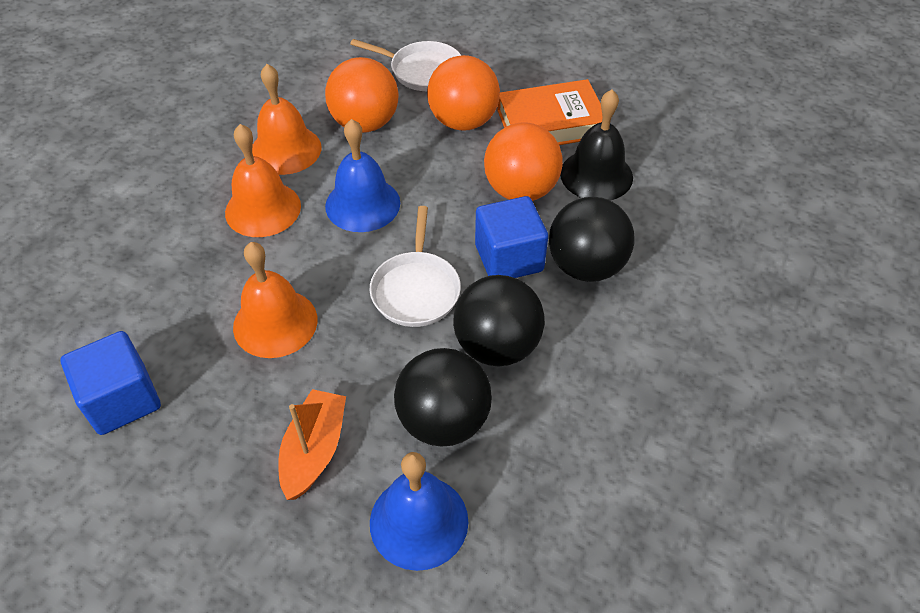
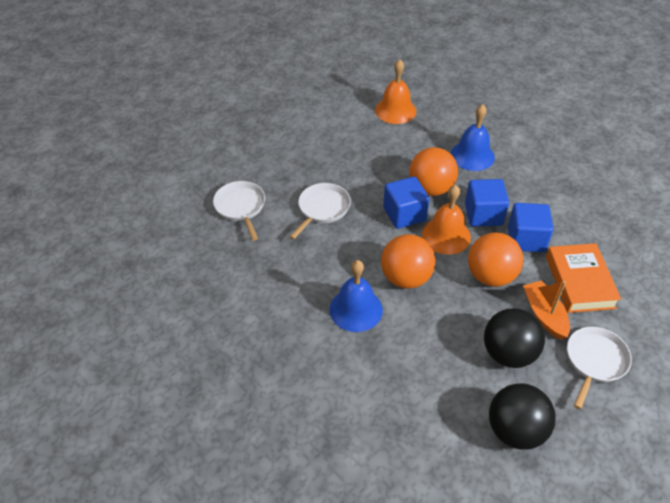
black ball: [394,348,492,447] [453,275,545,366] [549,197,634,282] = 3 -> [484,308,545,368] [489,383,556,450] = 2
black bell: [560,90,633,200] = 1 -> none = 0
blue cube: [61,331,161,435] [475,196,548,278] = 2 -> [383,176,429,229] [465,179,509,226] [508,203,554,252] = 3
orange bell: [225,124,301,237] [233,242,318,358] [252,64,321,175] = 3 -> [375,59,416,124] [422,185,471,255] = 2
white pan: [350,39,461,91] [370,206,461,327] = 2 -> [213,181,265,241] [289,183,351,240] [567,327,632,409] = 3

